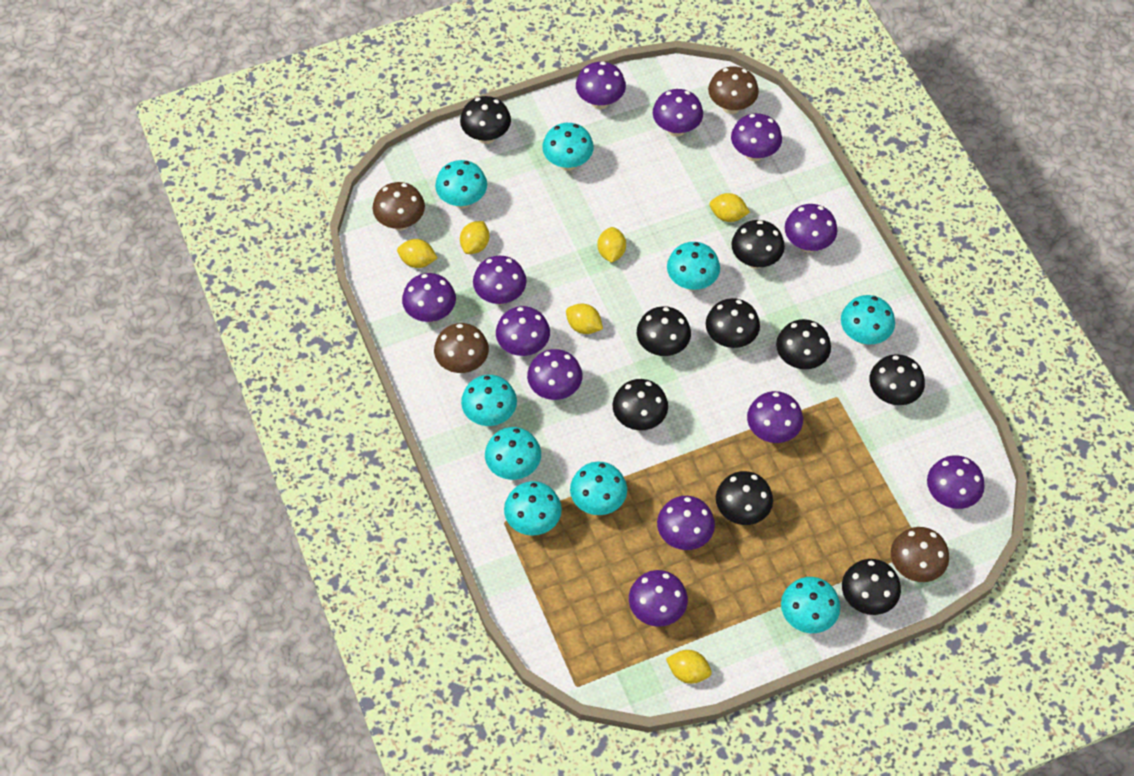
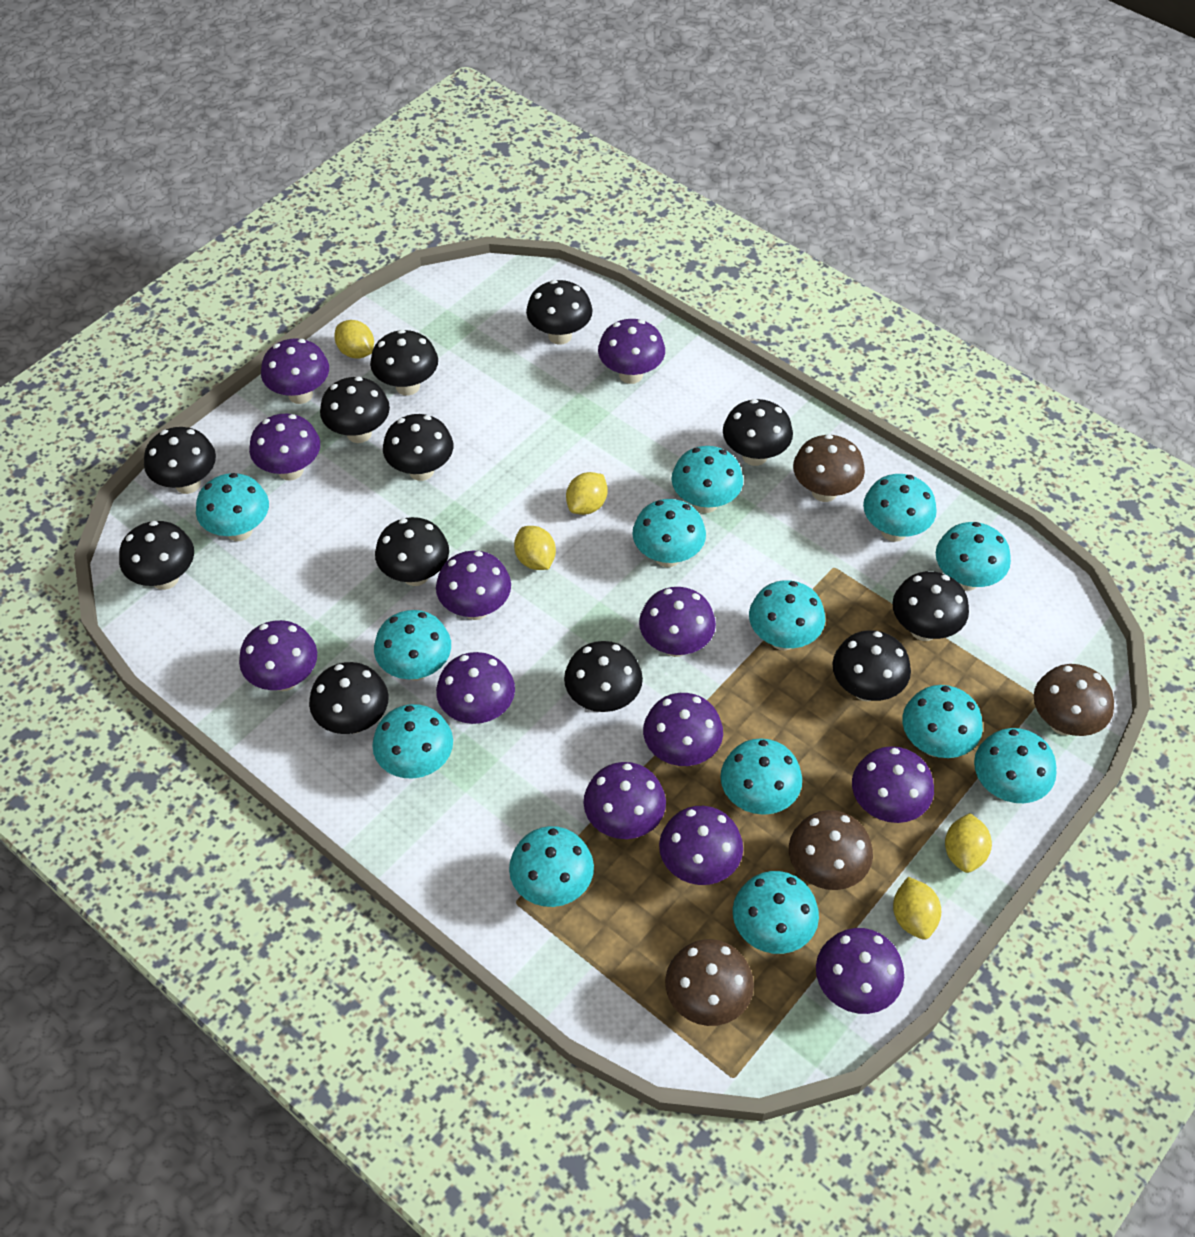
black mushroom: [460,96,511,144] [612,379,668,430] [637,306,691,356] [706,298,760,348] [716,471,773,525] [731,220,785,269] [776,319,831,369] [842,559,901,615] [869,354,925,405] = 9 -> [119,521,194,590] [144,427,216,494] [309,662,389,734] [320,377,390,443] [370,329,438,396] [375,517,449,586] [383,414,453,481] [526,280,593,345] [564,641,643,712] [723,399,793,466] [832,630,911,701] [892,571,969,641] = 12
turquoise mushroom: [435,160,487,209] [461,375,517,426] [485,427,541,480] [504,481,562,536] [542,123,594,171] [570,462,627,515] [667,242,720,291] [781,577,840,633] [841,295,895,344] = 9 -> [196,473,269,541] [372,704,453,778] [374,610,451,680] [509,826,594,907] [632,499,706,567] [671,446,743,513] [720,738,802,815] [733,871,819,954] [749,580,825,650] [863,474,937,542] [902,685,983,758] [936,522,1011,591] [974,728,1057,803] = 13
yellow lemon: [397,239,438,268] [460,221,489,254] [566,303,603,334] [597,227,626,263] [666,650,712,684] [709,193,750,222] = 6 -> [334,320,374,359] [514,526,556,570] [566,472,608,515] [893,877,941,940] [945,813,992,873] = 5

